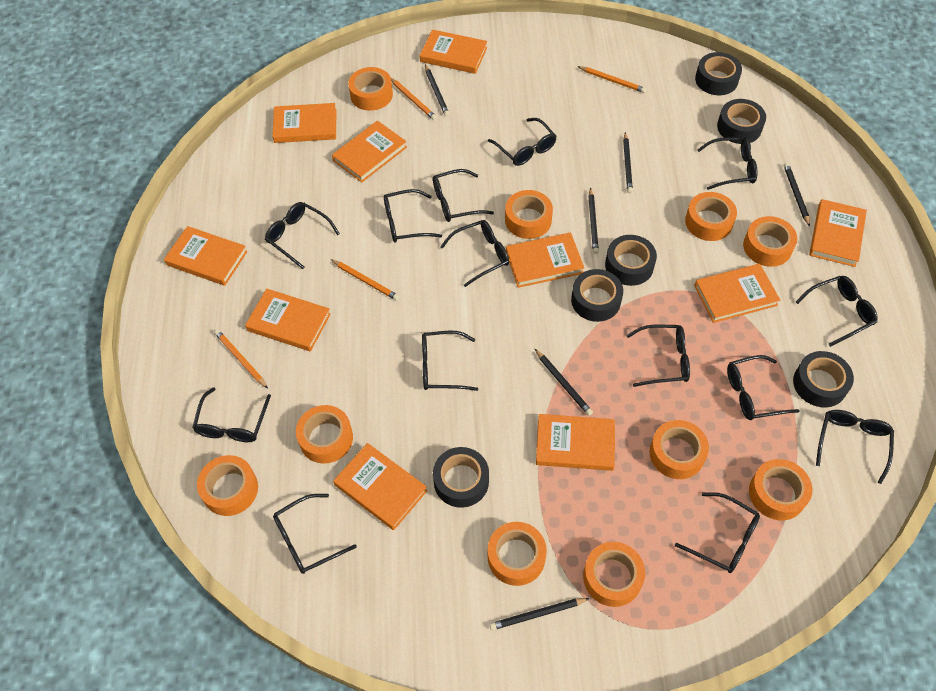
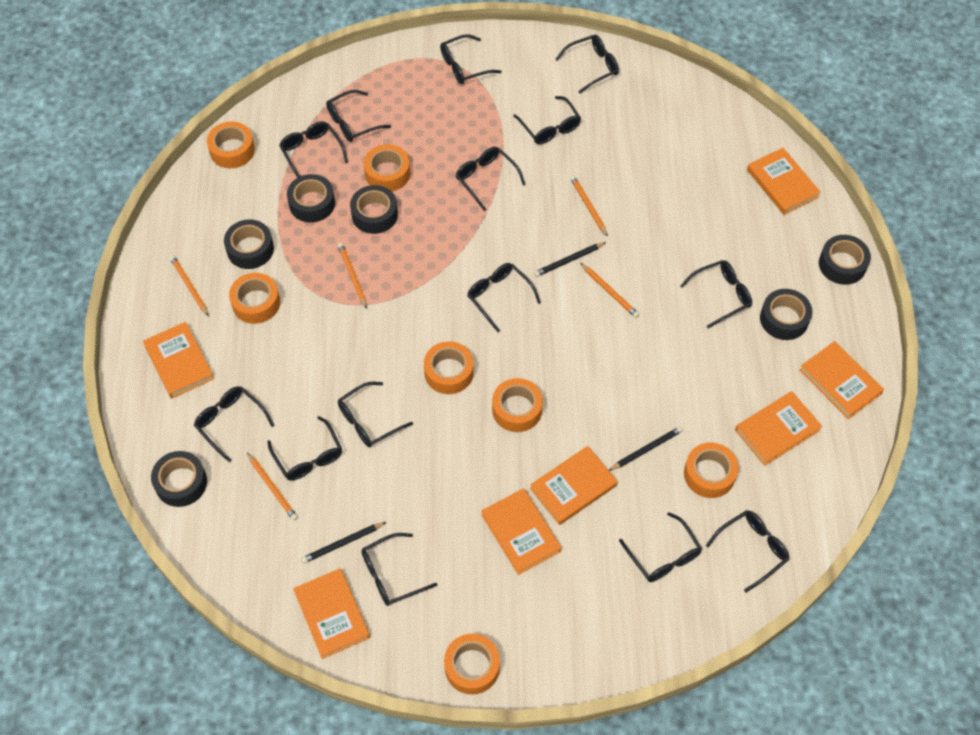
black pencil: [425,65,450,117] [489,598,590,630] [535,349,593,416] [588,188,599,254] [623,132,633,193] [784,163,810,227] = 6 -> [301,522,386,564] [534,242,606,277] [609,426,683,471] = 3
orange book: [164,226,248,286] [245,289,331,351] [272,103,336,143] [332,121,407,183] [333,443,427,530] [420,30,487,74] [506,233,584,288] [536,414,615,471] [694,264,780,323] [809,199,867,267] = 10 -> [143,322,214,399] [293,568,370,659] [481,488,562,575] [530,446,618,525] [735,391,822,466] [747,148,821,215] [799,341,884,419] = 7
orange pencil: [214,329,268,389] [330,259,399,301] [391,78,437,120] [577,66,646,93] = 4 -> [170,255,209,316] [247,453,298,521] [338,243,367,309] [570,175,608,237] [581,263,639,318] = 5
orange tape: [197,455,258,516] [296,405,353,464] [348,67,393,111] [488,522,547,586] [505,190,553,239] [583,542,645,607] [649,420,709,479] [685,192,737,241] [743,216,797,267] [749,459,812,520] = 10 -> [207,121,255,168] [229,273,280,324] [364,144,410,192] [424,341,474,394] [444,633,500,695] [492,378,543,432] [684,443,739,498] = 7

